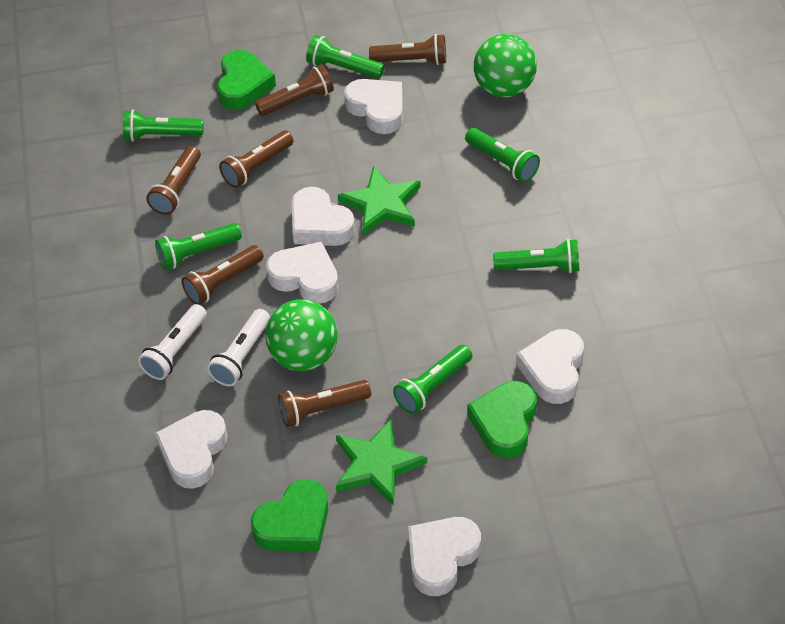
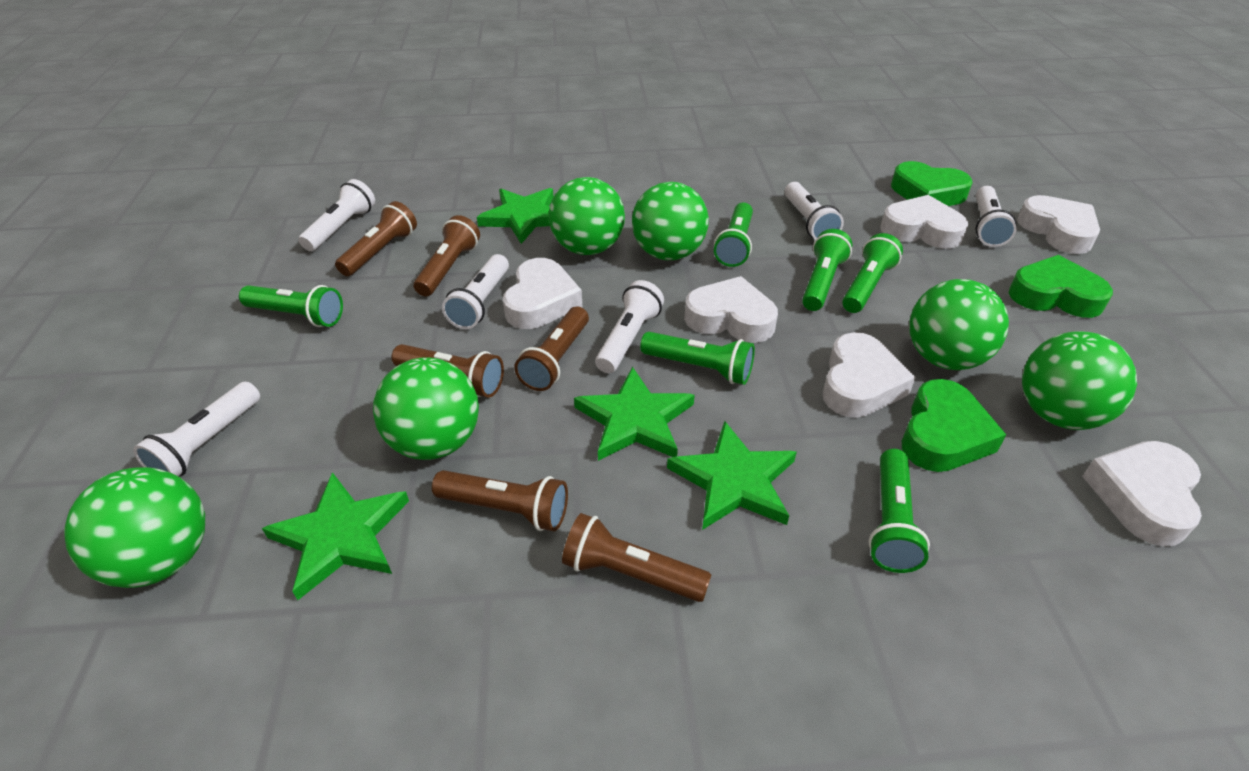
green ball: [265,299,337,371] [474,34,537,98] = 2 -> [64,467,205,588] [373,357,479,460] [549,177,625,255] [632,182,709,260] [909,279,1009,370] [1022,331,1137,430] = 6
green star: [336,419,427,506] [338,166,421,235] = 2 -> [262,472,409,600] [477,188,554,244] [574,367,695,461] [667,421,797,530] = 4
white flashlight: [138,304,207,380] [207,309,270,386] = 2 -> [133,382,260,476] [298,179,375,251] [442,254,509,329] [595,280,664,373] [785,182,844,240] [976,186,1017,247] = 6

